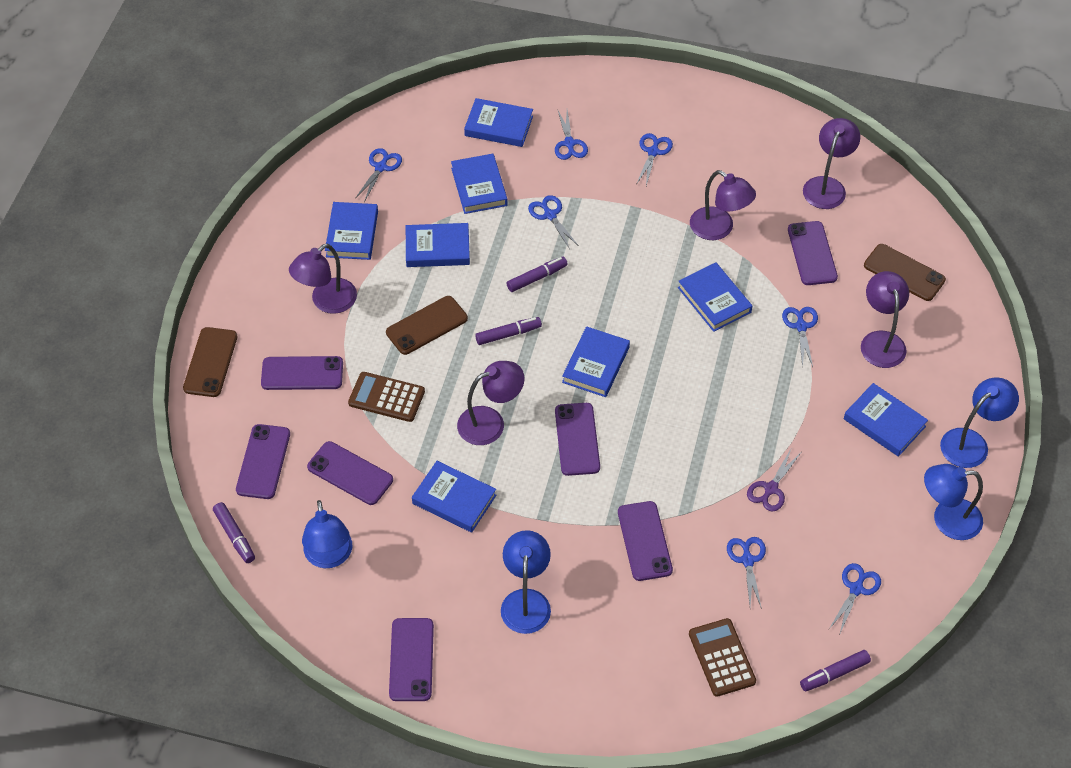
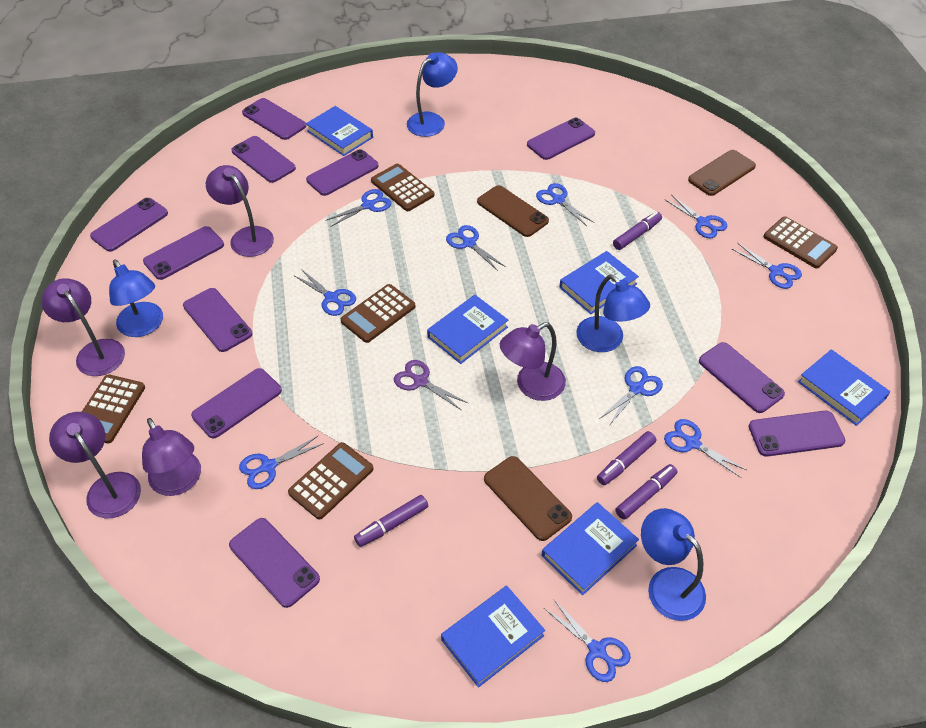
blue book: [325,202,378,260] [406,223,470,267] [412,461,496,532] [451,154,508,214] [464,98,533,147] [562,326,630,397] [678,262,752,332] [844,383,928,457] = 8 -> [306,106,373,156] [427,295,508,364] [441,586,545,688] [542,502,639,595] [559,251,639,314] [798,349,890,426] = 6
blue scissors: [356,148,402,202] [528,195,579,249] [555,109,588,160] [637,133,673,186] [727,537,766,609] [782,307,818,367] [829,563,881,633] = 7 -> [239,436,324,489] [295,269,356,316] [325,189,392,227] [446,225,506,271] [536,183,594,226] [544,599,631,682] [601,366,663,424] [664,419,746,478] [665,194,728,238] [732,243,802,289] = 10
brown calculator: [348,372,425,422] [689,618,756,697] = 2 -> [82,374,145,443] [288,442,373,520] [341,284,415,343] [371,164,434,211] [764,217,838,268] = 5
purple phone: [236,424,290,499] [261,356,343,390] [307,441,393,505] [389,618,434,701] [555,403,600,476] [618,501,673,581] [788,221,838,285] = 7 -> [90,198,168,252] [143,226,224,280] [183,288,253,352] [191,368,282,438] [229,518,320,608] [231,136,296,183] [242,98,306,140] [306,149,379,196] [527,118,595,160] [699,342,785,413] [749,411,845,457] = 11

